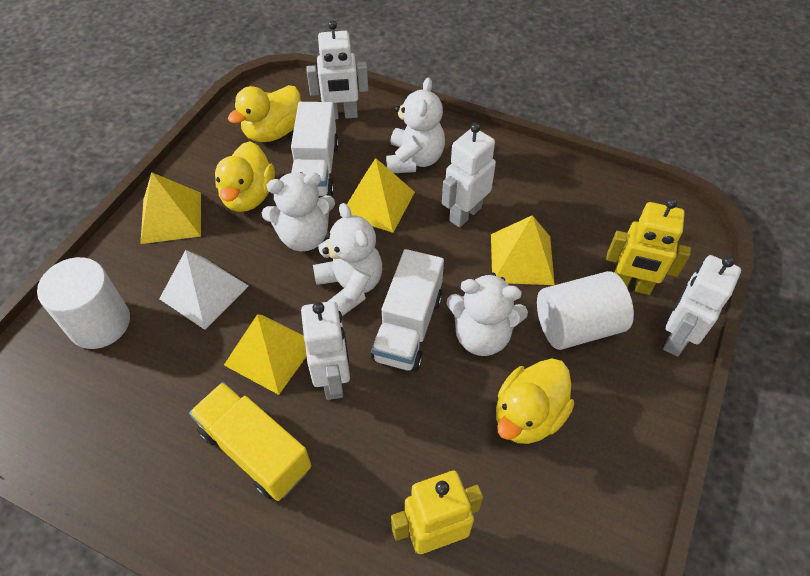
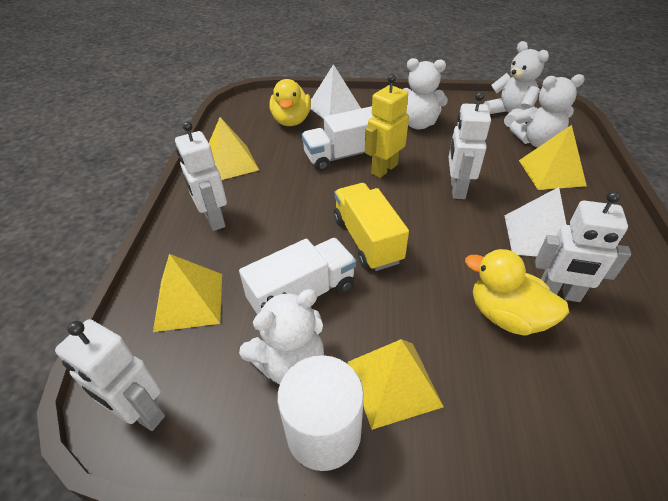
white cylinder: [37,257,130,349] [537,271,634,350] = 2 -> [277,355,364,471] = 1
white pyramid: [159,250,249,330] = 1 -> [311,64,361,119] [504,187,566,256] = 2
yellow duck: [215,141,275,212] [228,85,301,142] [496,359,574,444] = 3 -> [270,79,311,126] [465,249,569,336] = 2
yellow robot: [391,471,483,554] [606,198,691,295] = 2 -> [365,74,409,178] = 1

